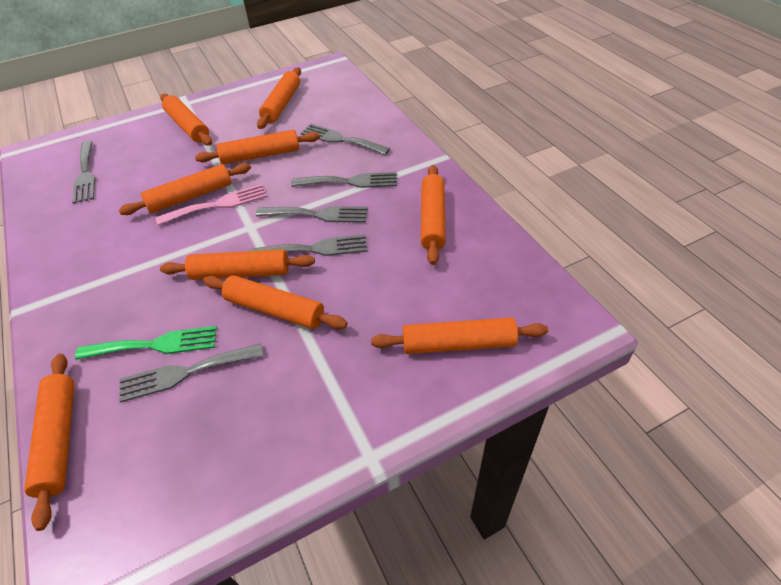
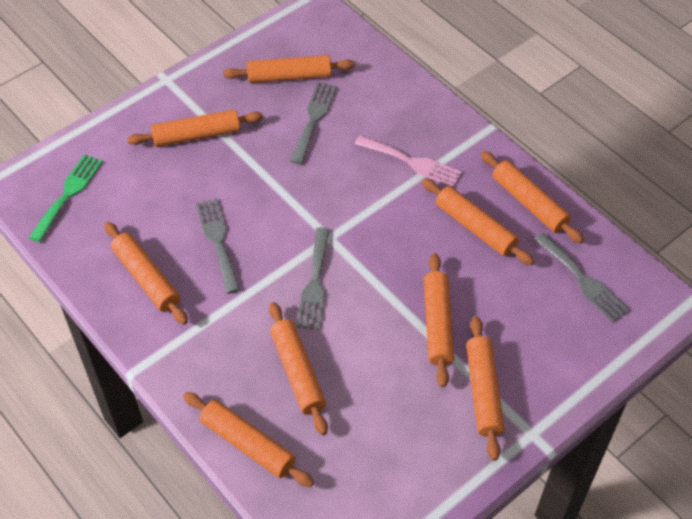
grey fork: [72,141,95,204] [119,344,264,403] [248,235,367,256] [256,206,368,223] [291,172,397,188] [301,124,390,155] = 6 -> [196,198,240,294] [290,82,337,164] [297,227,329,330] [534,233,630,322] = 4

